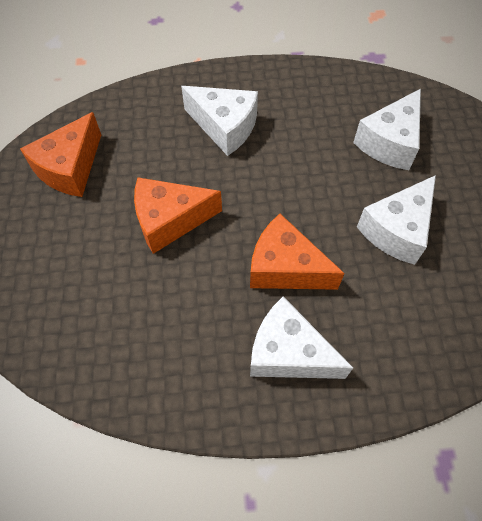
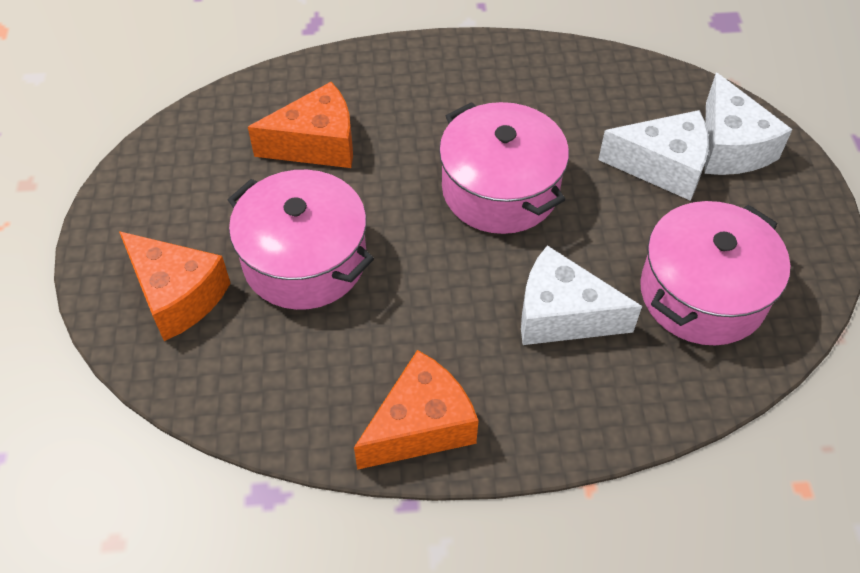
pink pot: none = 0 -> [228,170,374,310] [439,102,569,234] [640,201,790,345] = 3
white cheese: [181,86,258,156] [250,296,353,379] [353,89,421,170] [357,175,436,265] = 4 -> [521,245,642,345] [598,110,709,201] [705,72,793,175] = 3

